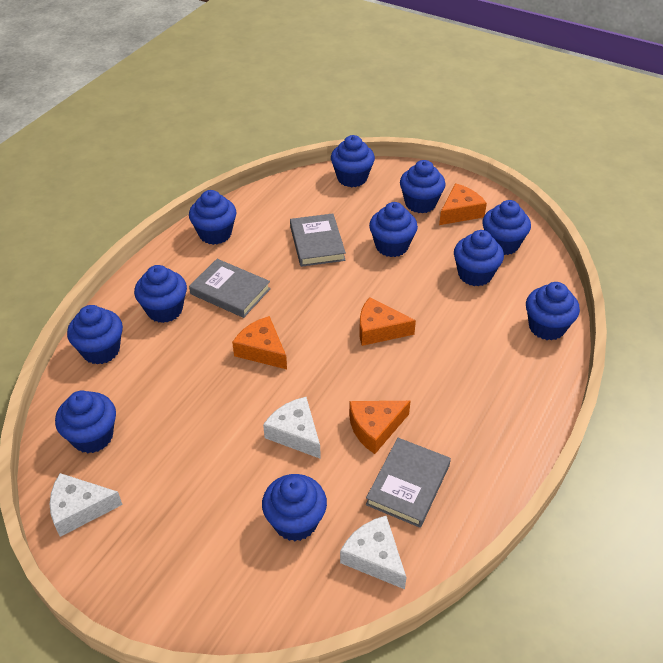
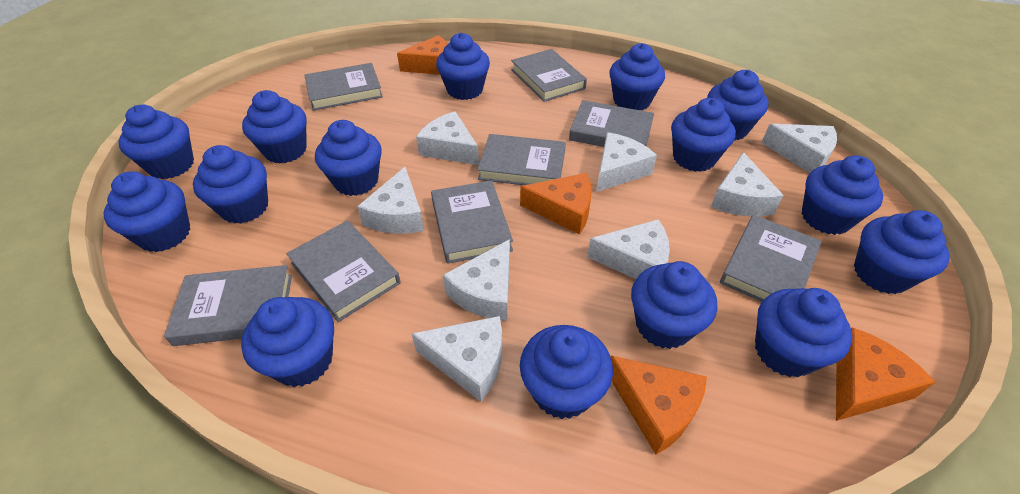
blue cupcake: [55,390,116,453] [67,305,123,365] [134,265,187,323] [189,190,236,245] [262,474,327,541] [331,135,375,187] [369,202,418,257] [400,160,446,213] [454,230,504,286] [483,200,531,255] [526,282,580,341] = 11 -> [103,171,190,252] [118,105,194,179] [193,145,268,224] [241,297,334,387] [242,90,307,164] [315,120,382,196] [436,33,490,100] [520,325,613,419] [609,43,665,110] [631,261,717,349] [671,98,736,172] [707,70,769,141] [755,288,852,377] [802,155,883,235] [854,210,950,294] = 15
grey book: [189,259,271,318] [290,213,346,267] [366,438,451,528] = 3 -> [164,265,292,346] [286,220,401,322] [304,63,383,111] [431,181,513,264] [477,134,566,185] [511,49,587,102] [569,100,654,147] [720,215,822,302] = 8
white cheese: [50,473,123,537] [263,397,321,459] [340,516,406,589] = 3 -> [357,167,424,234] [412,316,502,402] [416,111,479,165] [443,239,510,321] [587,219,670,279] [596,132,657,192] [711,152,784,216] [761,124,837,173] = 8

